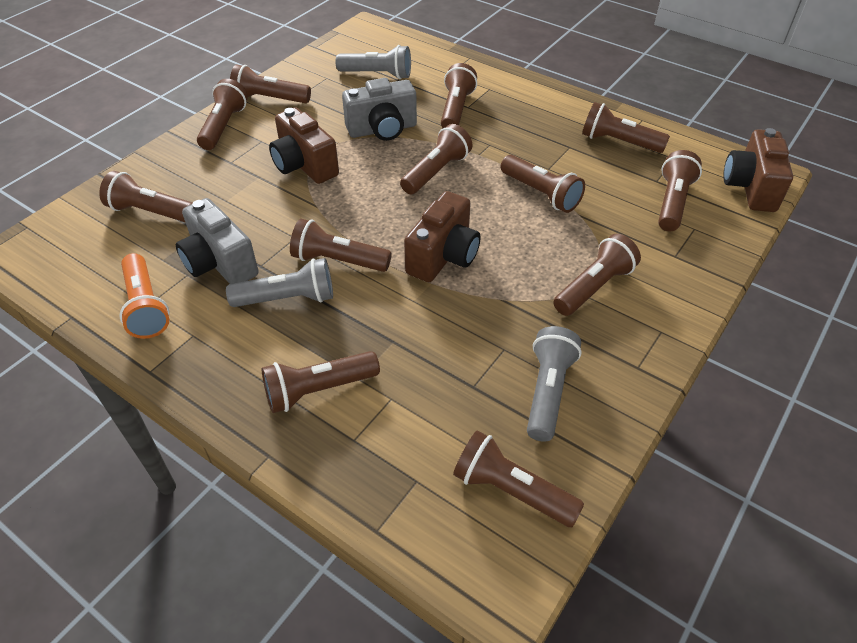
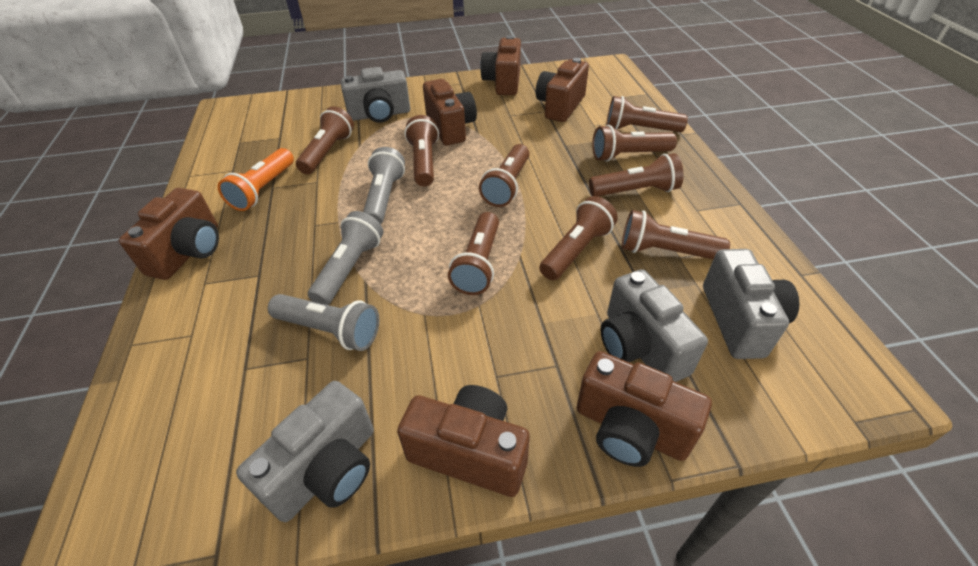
brown camera: [269,107,339,184] [404,191,480,282] [723,128,793,212] = 3 -> [119,188,219,280] [397,385,530,497] [423,79,477,146] [480,35,521,95] [536,58,589,122] [577,351,712,467] = 6
brown flashlight: [99,171,193,222] [197,79,248,150] [230,65,311,103] [262,351,380,413] [290,219,392,272] [400,124,473,194] [441,63,477,128] [453,430,584,527] [501,155,585,213] [553,234,641,316] [582,102,670,153] [658,150,702,231] = 12 -> [296,106,354,174] [405,115,439,187] [448,212,499,295] [479,144,530,207] [539,196,618,280] [589,153,684,196] [592,125,677,162] [606,96,688,132] [622,210,730,259] = 9
grey camera: [176,198,259,284] [342,78,417,141] = 2 -> [236,381,374,522] [341,67,410,123] [601,269,708,382] [703,249,799,359] = 4

